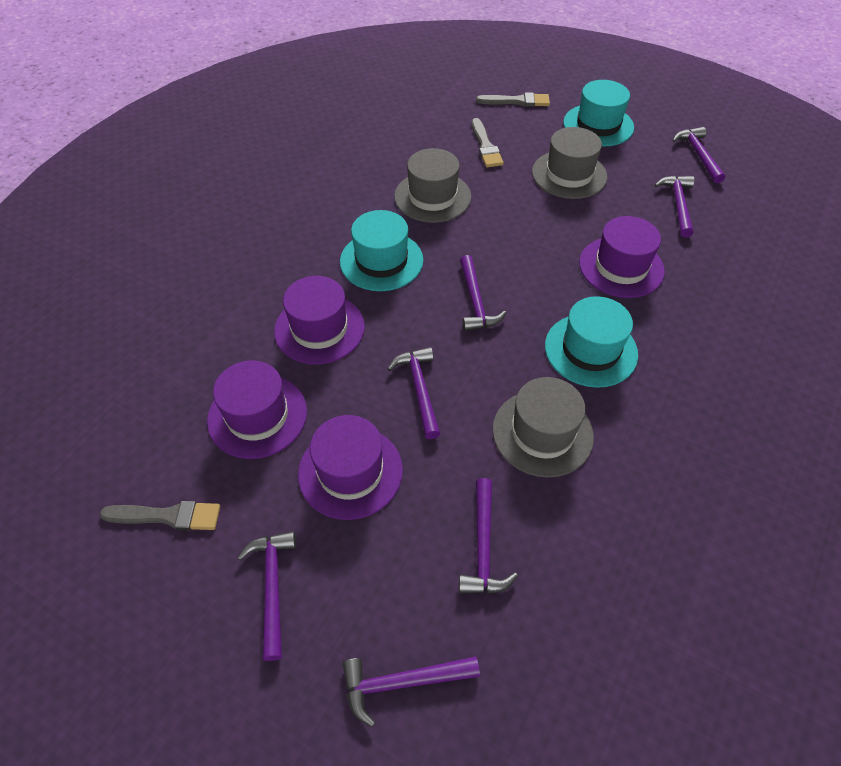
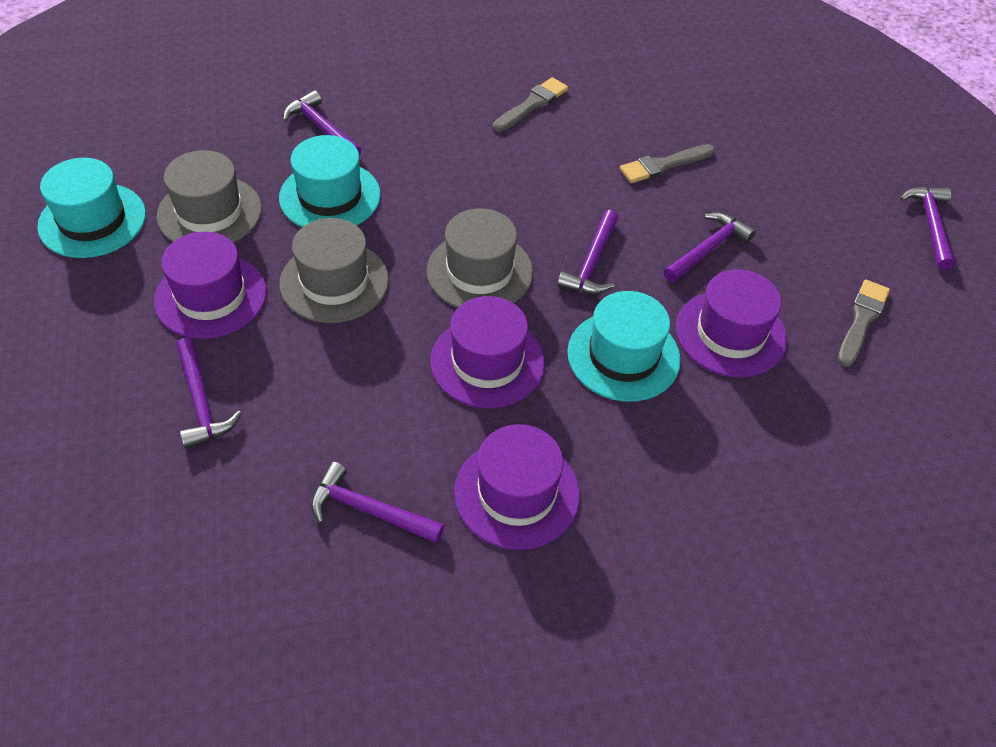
purple hammer: [237,531,296,661] [343,656,480,727] [387,347,440,439] [459,478,518,594] [460,255,506,331] [655,176,695,237] [672,127,725,183] = 7 -> [176,337,242,449] [283,90,361,156] [311,462,444,543] [557,210,618,294] [664,212,756,283] [900,187,955,270] = 6

